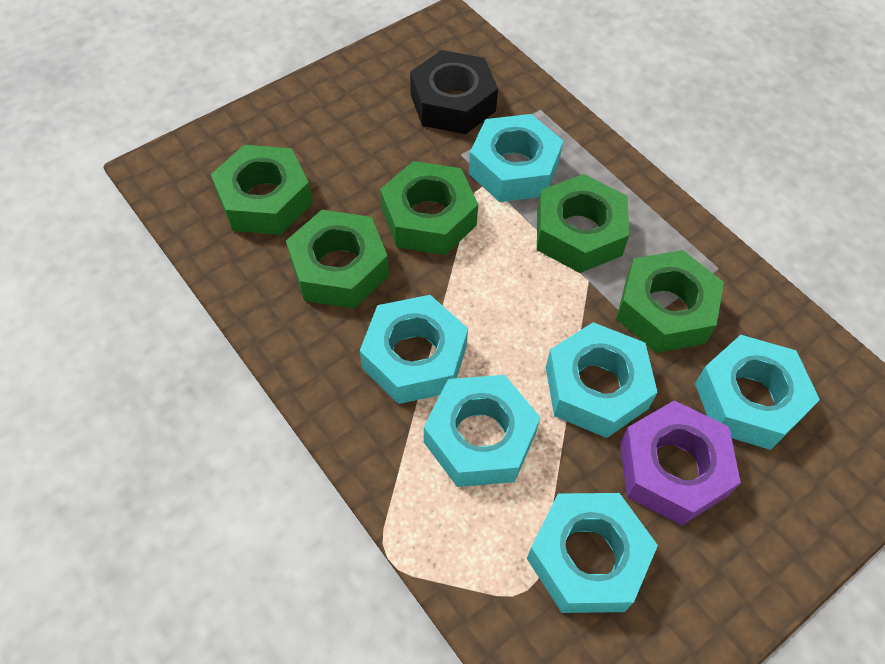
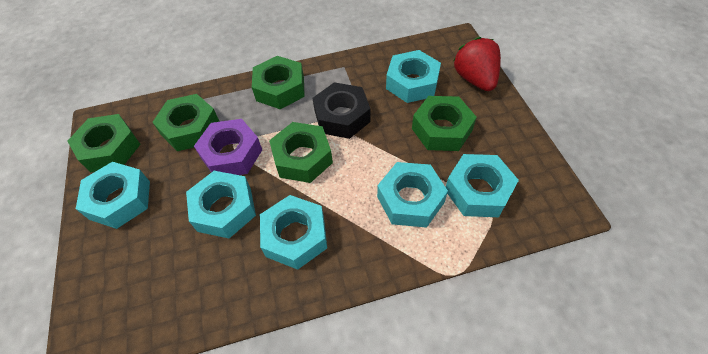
red strawberry: none = 0 -> [453,37,501,91] = 1

